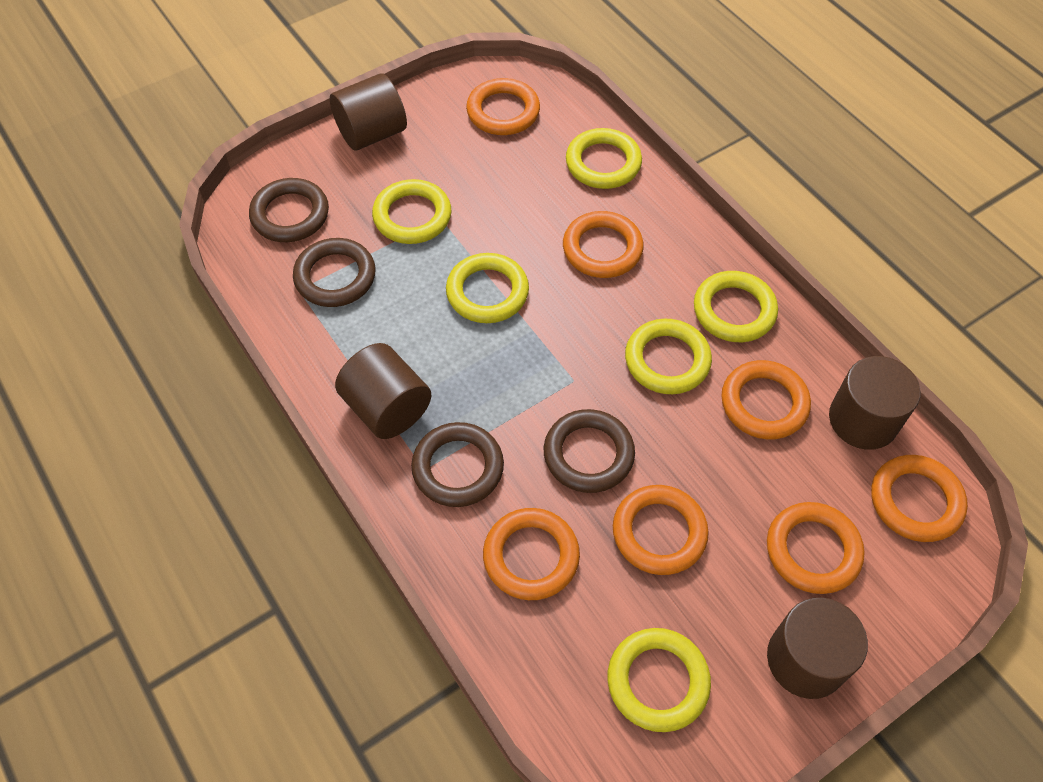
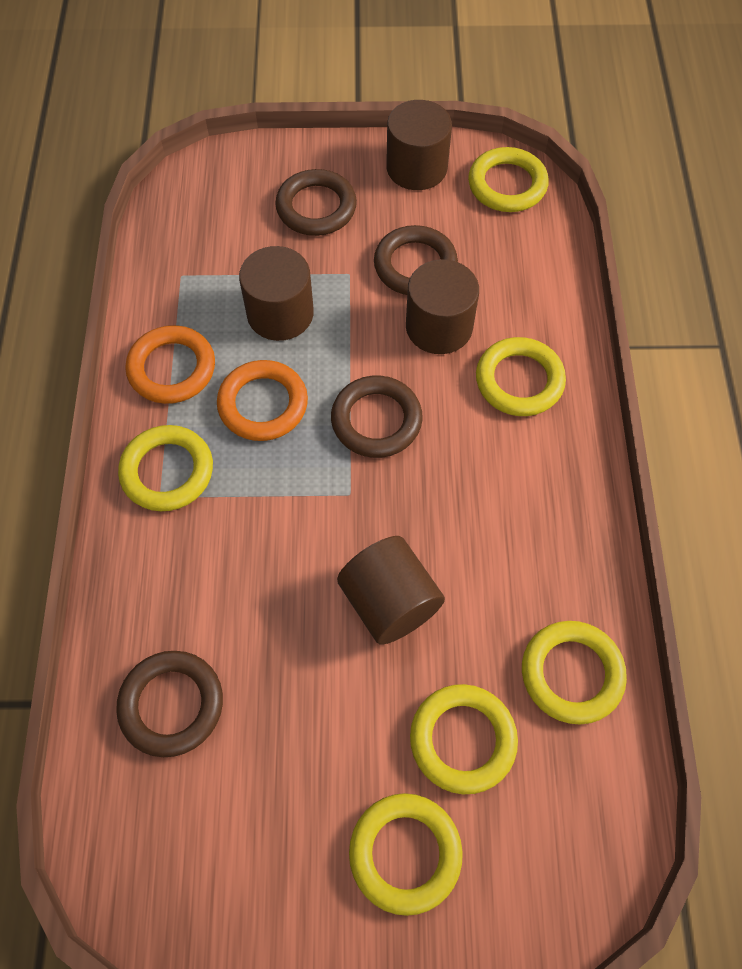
orange ring: [466,78,540,135] [483,508,580,600] [563,211,644,278] [613,485,709,575] [721,360,811,440] [767,502,865,594] [871,455,968,542] = 7 -> [125,325,215,404] [217,360,308,441] = 2

